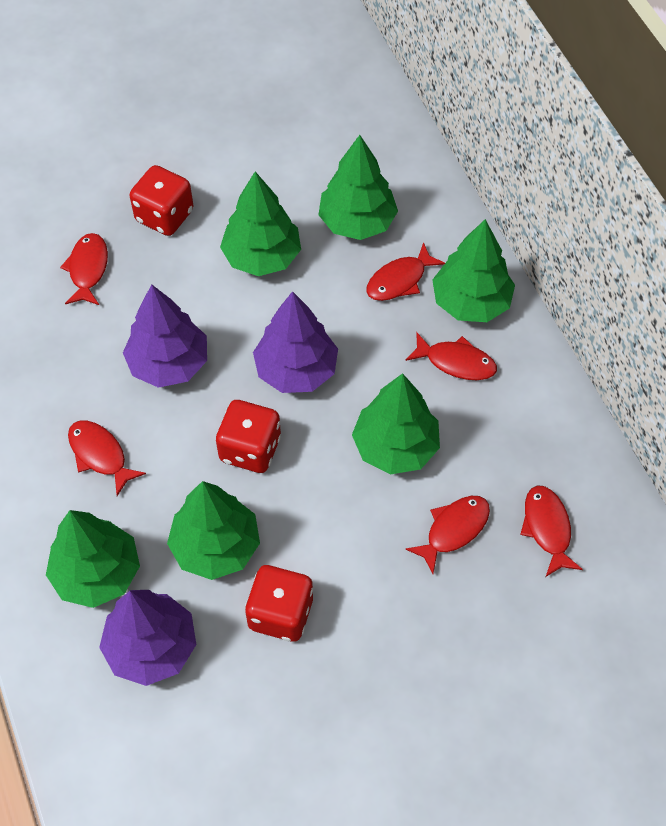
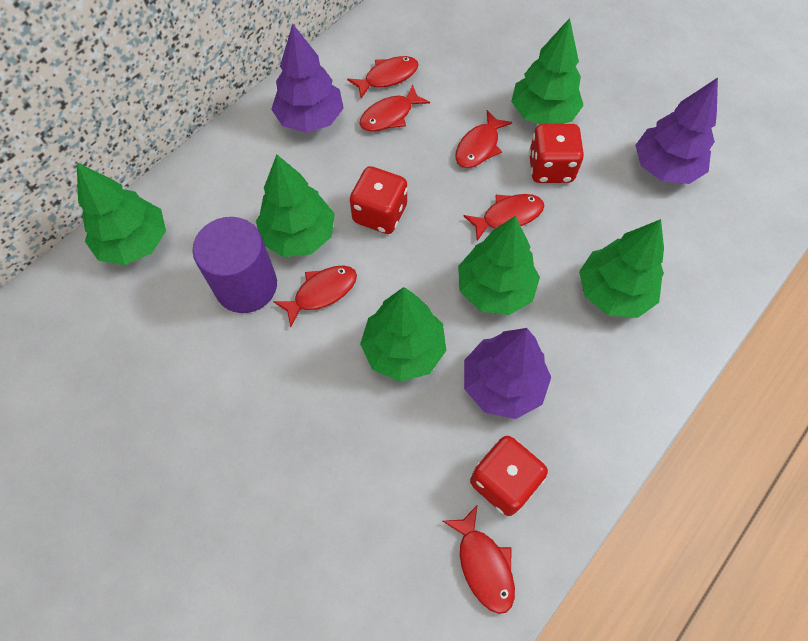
purple cylinder: none = 0 -> [192,217,277,313] = 1

